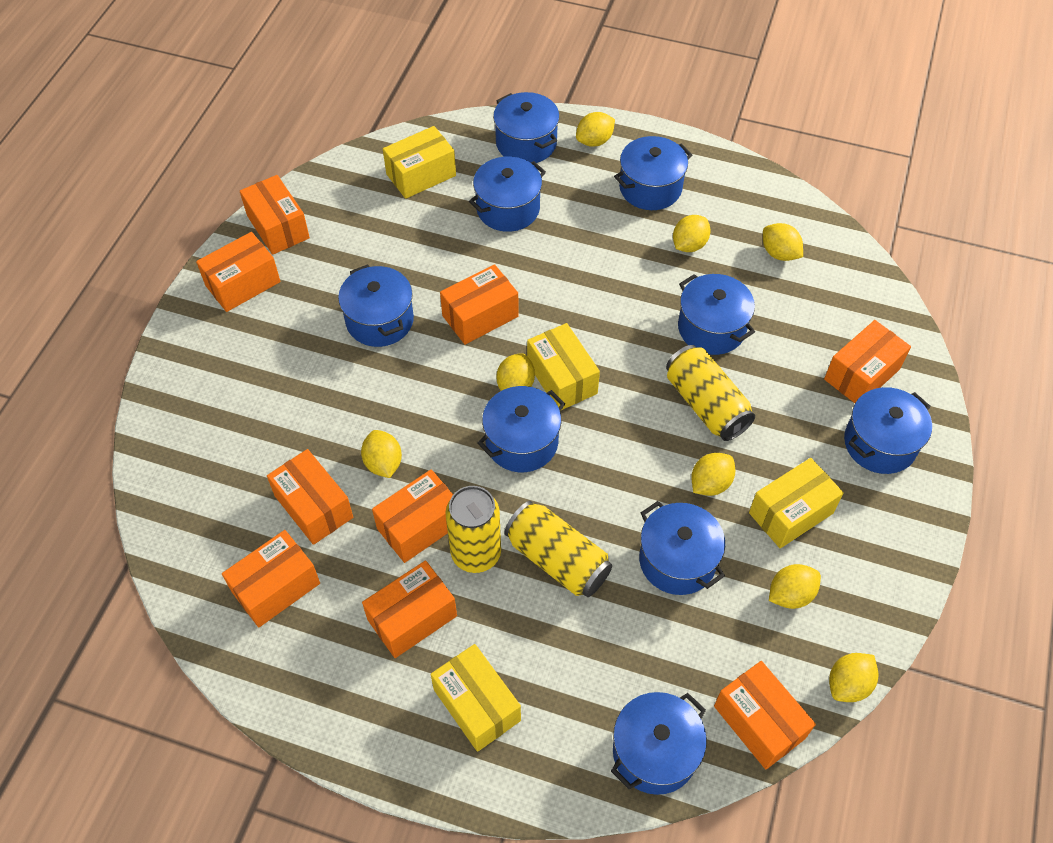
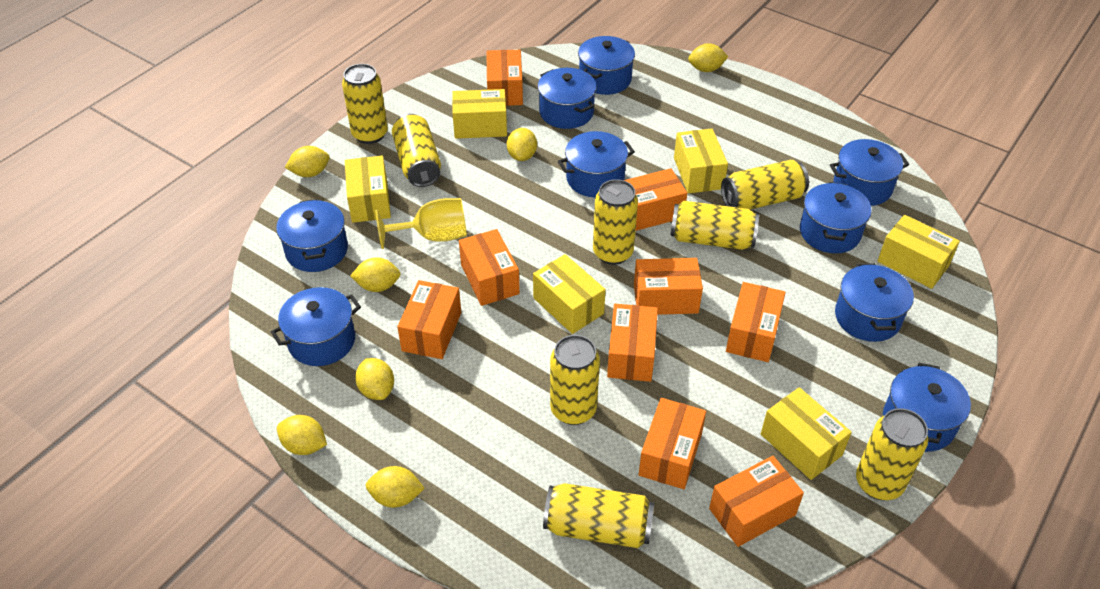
yellow box: [383,126,456,199] [431,644,521,752] [527,323,600,410] [749,458,844,548] = 4 -> [345,156,391,223] [452,89,507,139] [533,254,606,334] [674,129,728,194] [761,387,852,480] [878,215,960,289] = 6
yellow can: [446,486,501,573] [504,501,612,597] [666,345,755,441] = 3 -> [342,64,388,144] [392,114,441,187] [543,483,654,548] [550,335,600,425] [593,179,638,265] [670,201,759,250] [721,160,809,210] [856,408,928,500] = 8
yellow goblet: none = 0 -> [376,198,467,249] = 1
yellow lemon: [361,430,402,478] [497,353,535,391] [576,112,615,147] [673,215,710,252] [691,453,735,496] [763,223,803,261] [769,564,821,609] [829,653,878,702] = 8 -> [277,415,327,455] [285,146,330,177] [350,257,401,292] [355,358,394,400] [366,466,425,508] [507,128,537,161] [688,43,728,72] = 7

